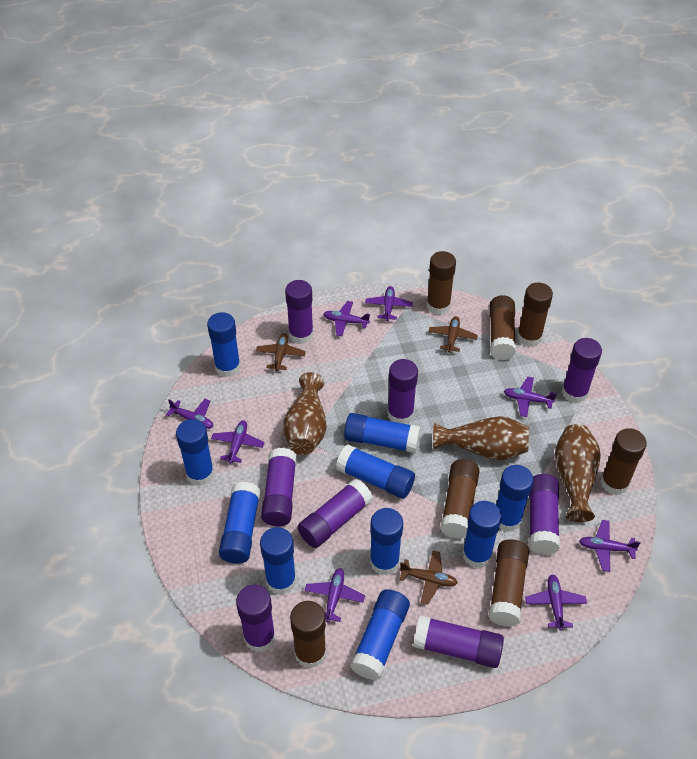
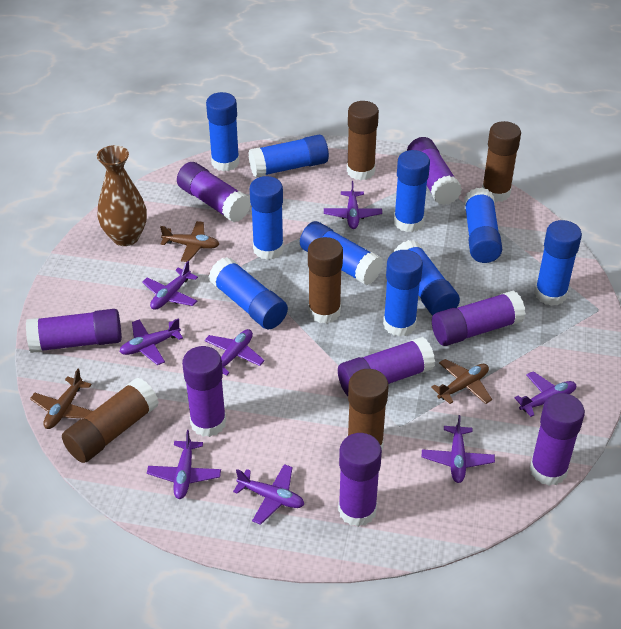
brown glue stick: [290,601,326,668] [427,251,456,315] [440,459,480,539] [489,295,516,360] [489,539,529,627] [517,283,553,347] [600,428,647,495] = 7 -> [62,377,159,463] [308,237,343,324] [347,101,379,180] [347,369,389,450] [482,121,521,202] = 5
brown vase: [283,372,326,455] [433,416,529,460] [555,424,601,522] = 3 -> [97,145,147,246] = 1

